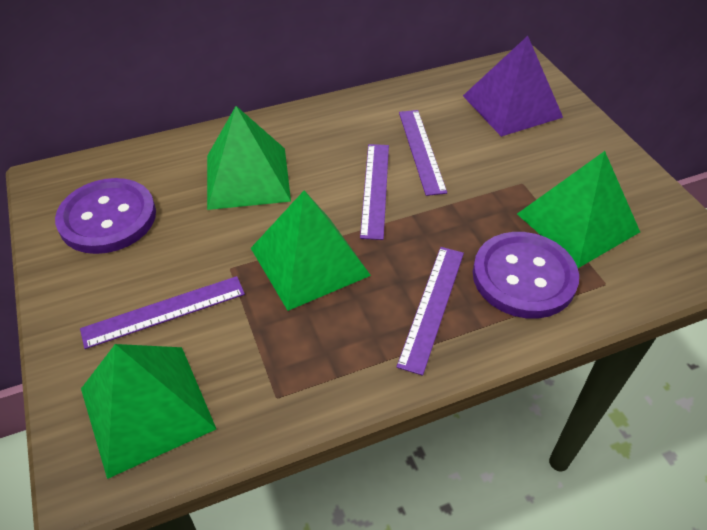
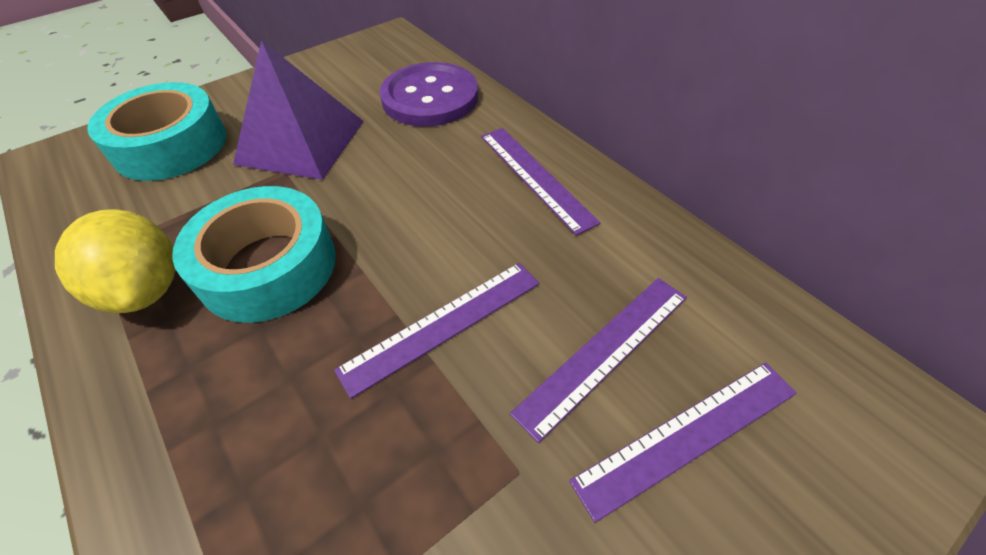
green pyramid: [81,344,216,479] [207,106,291,210] [251,190,371,311] [517,151,640,268] = 4 -> none = 0
purple button: [55,178,156,254] [473,232,579,319] = 2 -> [380,62,478,126] = 1
turquoise tape: none = 0 -> [87,82,226,181] [172,186,336,323] = 2
yellow lemon: none = 0 -> [55,209,175,313] = 1

